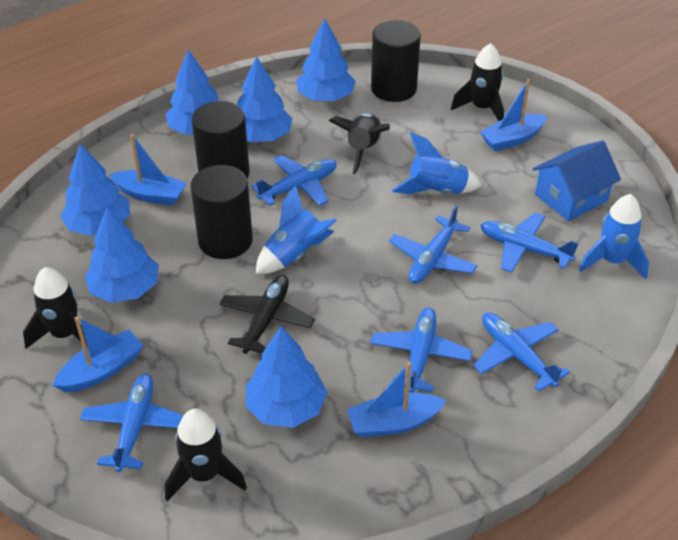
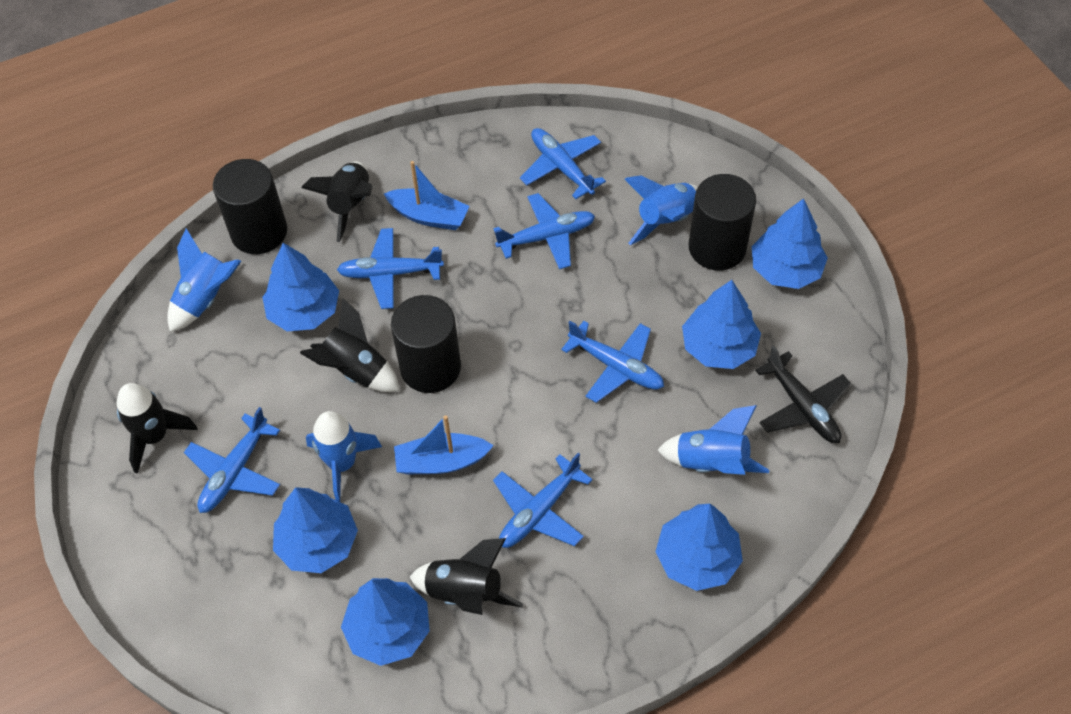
blue boat: [52,317,144,393] [109,134,187,206] [347,362,447,438] [480,79,548,151] = 4 -> [384,161,470,230] [394,415,494,475] = 2
blue house: [533,141,621,221] = 1 -> none = 0
blue rocket: [256,185,337,274] [392,132,482,194] [579,194,649,279] = 3 -> [167,228,241,332] [306,411,382,502] [625,175,698,245] [657,405,769,475] = 4

